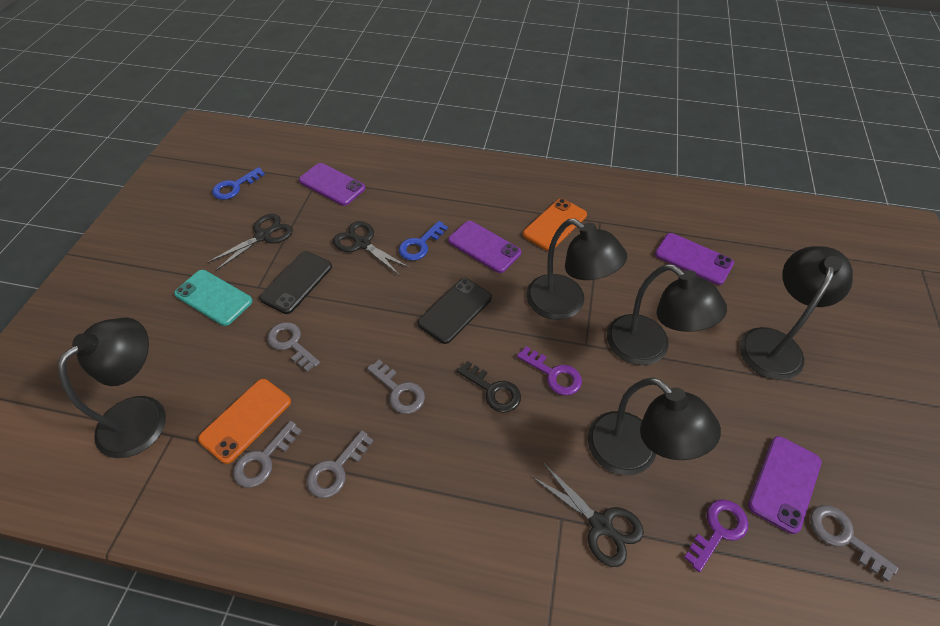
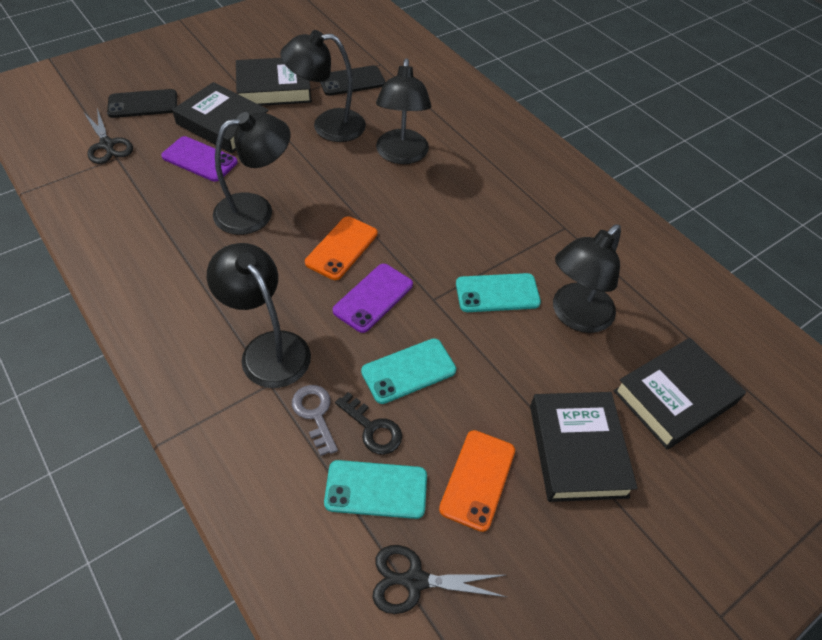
black book: none = 0 -> [172,82,269,153] [236,58,312,106] [530,392,638,502] [613,337,746,450] = 4
black scissors: [207,214,293,271] [333,221,410,276] [531,463,644,567] = 3 -> [84,108,133,164] [372,545,506,614] = 2
blue key: [212,167,265,200] [399,221,448,261] = 2 -> none = 0
grey key: [233,421,302,488] [267,322,320,372] [307,430,374,498] [367,360,425,414] [810,505,899,582] = 5 -> [292,385,338,456] = 1
purple key: [517,346,582,395] [684,499,748,572] = 2 -> none = 0
purple phone: [299,163,365,206] [448,221,521,273] [655,233,734,285] [748,436,821,534] = 4 -> [161,136,238,182] [333,264,413,333] = 2
turquoise phone: [174,270,253,326] = 1 -> [324,460,427,519] [361,338,456,404] [456,273,541,312] = 3

